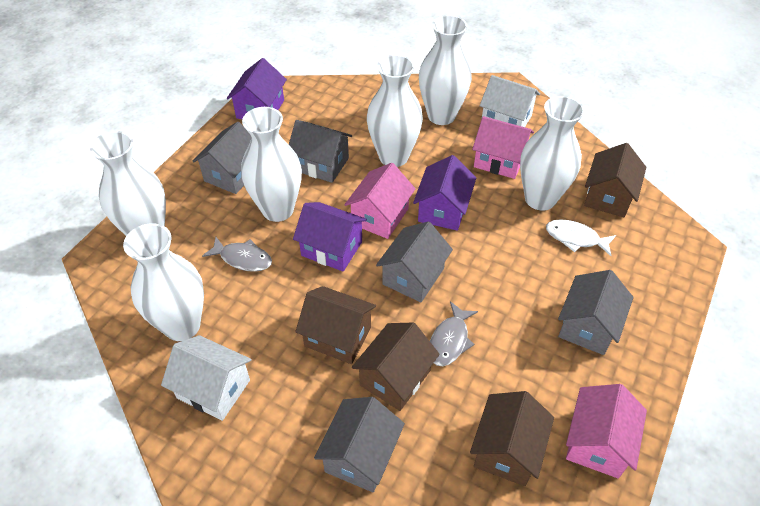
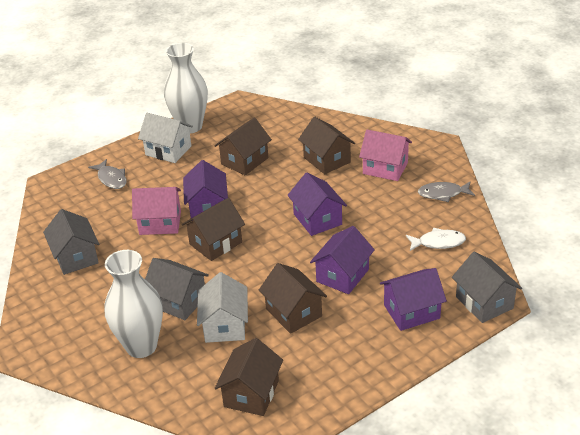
brown house: [295,286,376,364] [352,322,440,411] [470,391,554,486] [584,143,646,217] = 4 -> [182,198,245,261] [214,118,272,175] [215,338,283,416] [259,263,327,334] [298,117,355,174] = 5
grey house: [193,122,252,194] [289,120,352,183] [314,397,405,492] [376,222,453,302] [558,270,633,355] = 5 -> [43,209,99,275] [145,258,209,320] [452,252,522,323] = 3
pink house: [344,163,416,239] [472,116,534,179] [566,384,647,479] = 3 -> [132,187,181,235] [359,130,412,181] = 2
purple house: [227,58,287,119] [293,202,367,272] [413,155,476,231] = 3 -> [183,160,228,218] [287,173,347,236] [310,226,375,294] [380,268,447,331] = 4
white vase: [90,131,166,236] [123,223,204,341] [241,107,302,222] [367,55,423,167] [419,15,472,125] [520,96,585,211] = 6 -> [104,250,163,358] [164,43,208,133] = 2

